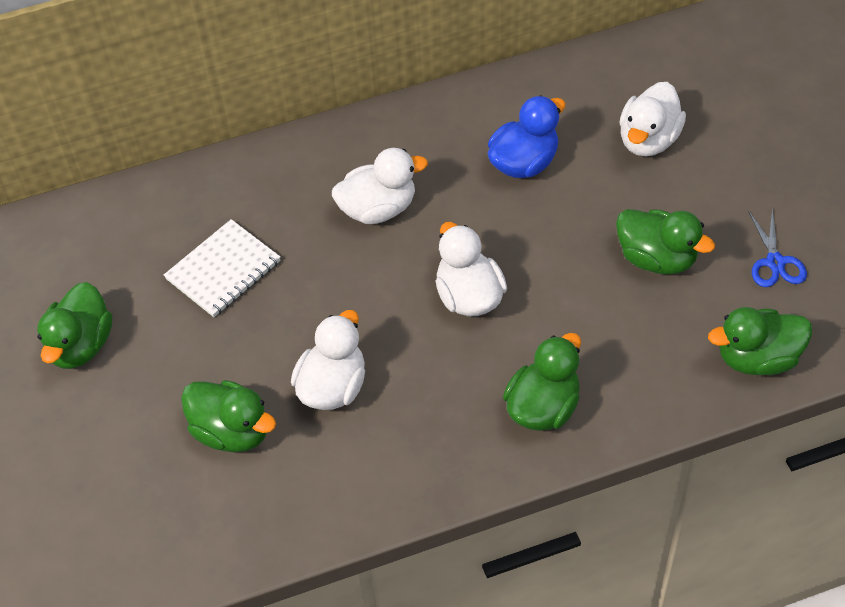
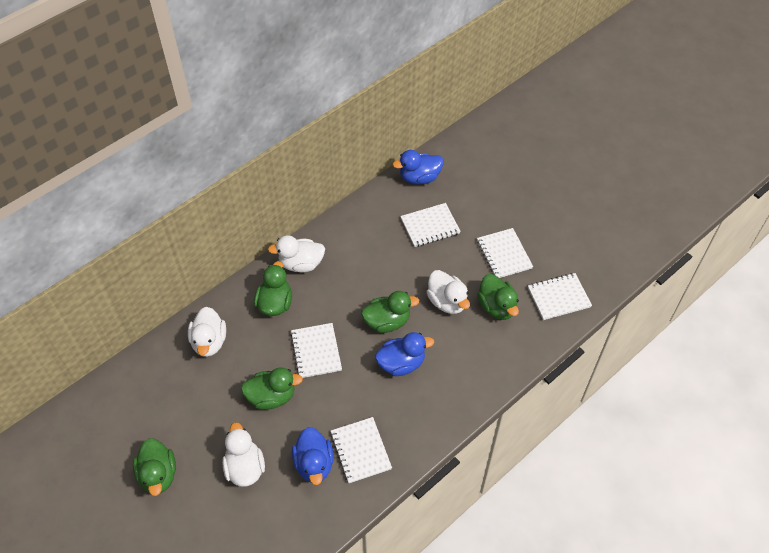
blue duck: [488,95,566,178] = 1 -> [292,427,334,485] [375,332,434,376] [393,150,444,184] = 3
blue scissors: [748,208,807,287] = 1 -> none = 0
white notebook: [164,219,281,317] = 1 -> [290,323,342,378] [331,417,392,483] [400,203,461,247] [477,228,533,278] [528,273,592,320] = 5

